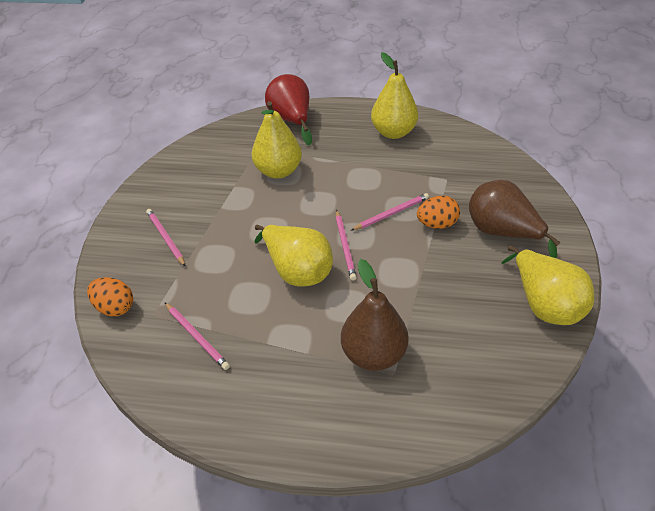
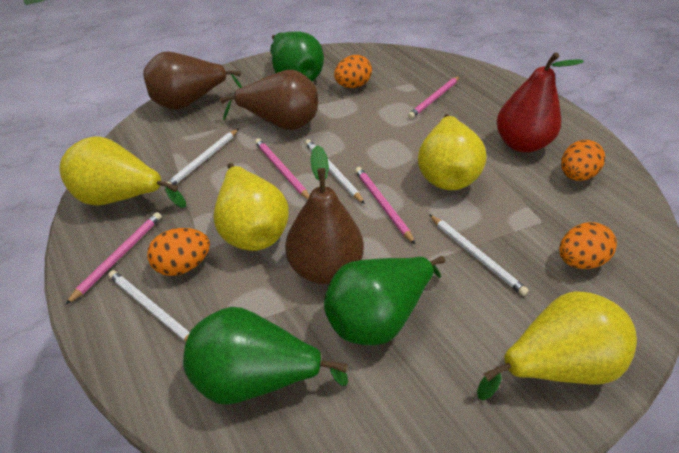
brown pear: [341,259,409,371] [469,180,561,258] = 2 -> [143,52,242,110] [220,70,318,130] [285,145,364,284] = 3
green pear: none = 0 -> [183,307,348,405] [270,32,324,81] [324,256,445,345] = 3
orange egg: [87,277,133,316] [417,196,460,229] = 2 -> [147,228,210,276] [334,55,372,88] [559,222,617,269] [561,140,605,181] = 4
white pencil: none = 0 -> [108,270,190,342] [164,128,239,187] [305,139,365,204] [429,214,529,296] = 4

